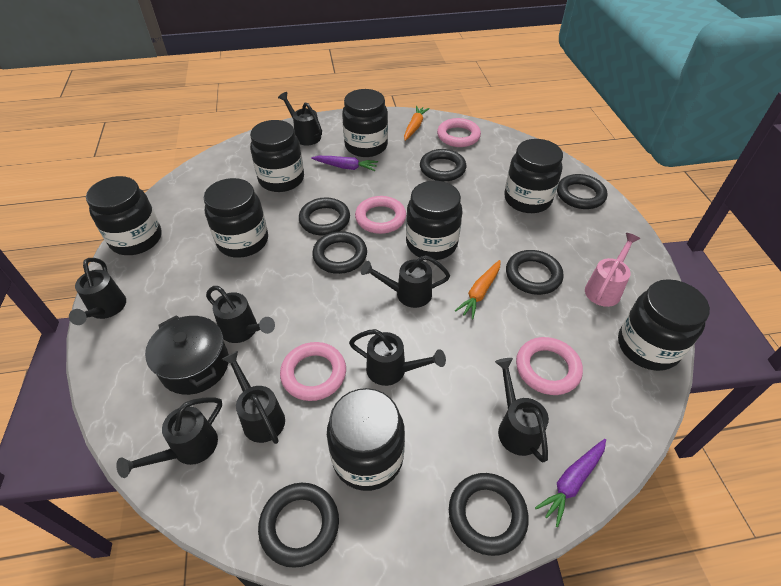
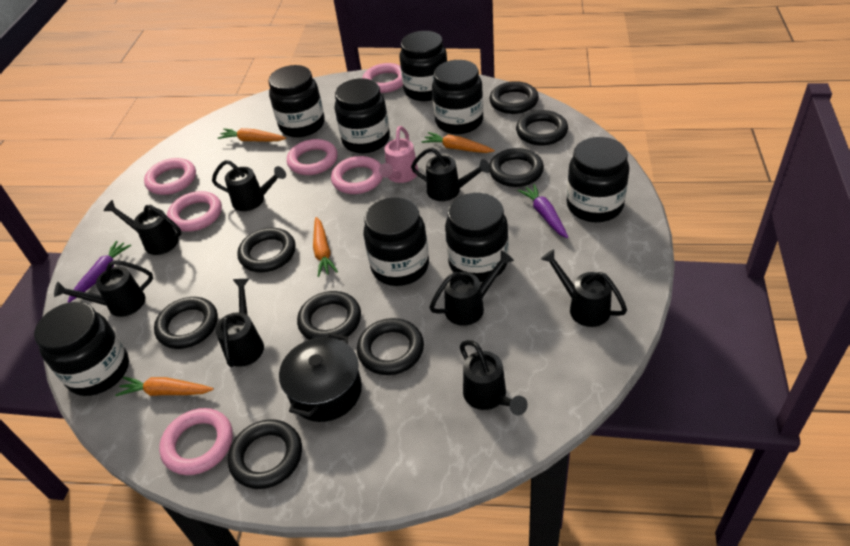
black ring: [258,483,339,568] [299,197,350,236] [312,231,367,274] [420,149,466,181] [449,473,529,556] [506,250,563,295] [557,174,607,209] = 7 -> [154,297,218,349] [228,419,302,489] [237,228,296,272] [297,291,361,340] [357,318,424,375] [489,81,539,114] [489,148,544,187] [516,110,568,146] = 8
orange carrot: [404,106,430,141] [455,260,501,319] = 2 -> [115,377,214,396] [218,128,286,142] [313,217,338,277] [422,132,495,153] = 4
pink ring: [280,342,346,401] [355,196,406,234] [437,118,481,147] [516,337,583,395] = 4 -> [144,158,196,195] [159,408,233,475] [167,191,222,232] [287,139,338,175] [331,156,383,194] [363,63,403,93] = 6

